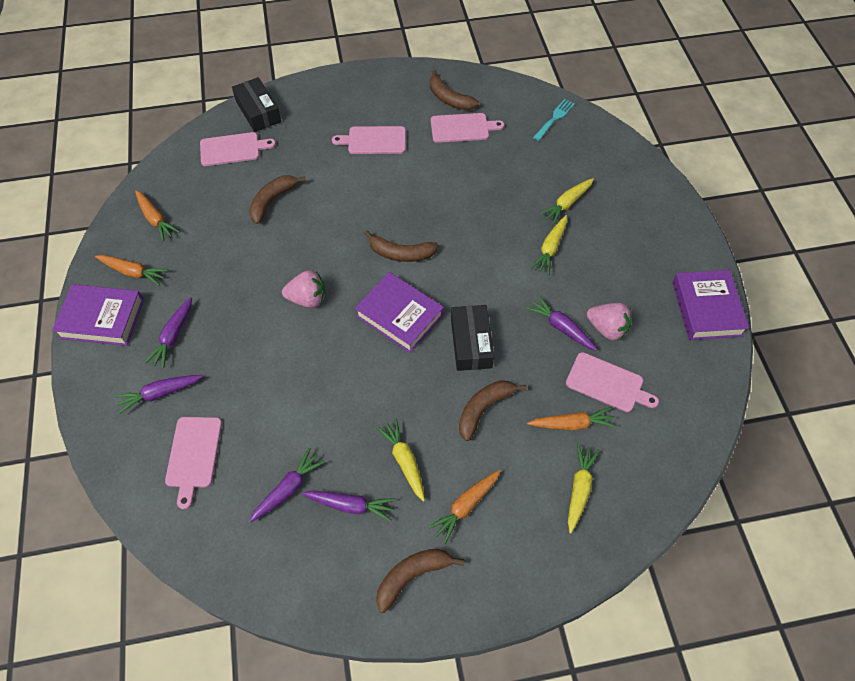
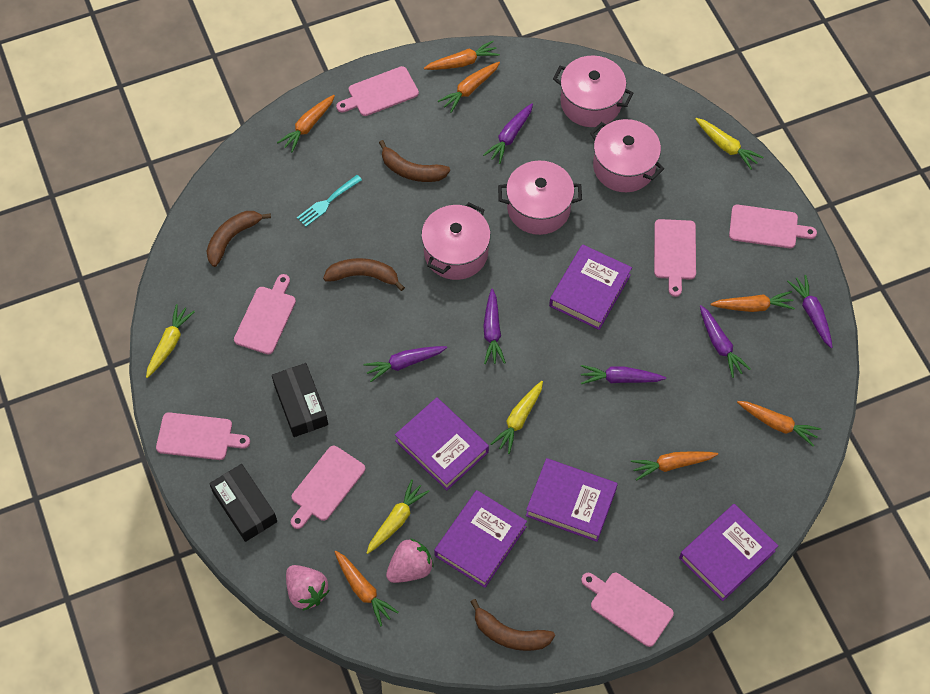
brown banana: [249,175,306,224] [364,230,439,262] [376,549,465,613] [430,70,479,110] [459,380,527,441] = 5 -> [206,211,271,267] [323,258,405,291] [379,140,450,182] [470,599,555,651] = 4
orange carrot: [95,255,169,286] [135,190,180,242] [428,470,501,544] [527,407,617,430] = 4 -> [277,95,335,153] [335,551,399,626] [424,41,500,70] [438,62,500,113] [631,451,718,480] [710,291,795,312] [737,401,821,446] = 7
pink cutting board: [165,417,222,509] [200,132,276,166] [332,126,406,154] [431,113,504,143] [566,352,659,412] = 5 -> [156,412,250,460] [234,274,296,355] [291,446,365,529] [336,66,419,116] [581,573,674,647] [654,219,696,297] [729,205,817,248] = 7
pink pot: none = 0 -> [421,202,491,280] [498,161,582,235] [553,55,634,127] [590,119,664,192] = 4
purple book: [52,284,144,346] [355,272,444,353] [672,270,749,340] = 3 -> [395,397,489,490] [434,490,527,588] [526,458,618,542] [549,244,632,330] [679,504,778,601] = 5
purple carrot: [115,375,203,414] [145,297,192,369] [249,448,326,523] [302,491,396,522] [526,296,598,351] = 5 -> [364,346,447,382] [483,103,533,164] [483,289,506,364] [581,365,666,384] [700,305,751,378] [787,275,833,348] = 6

